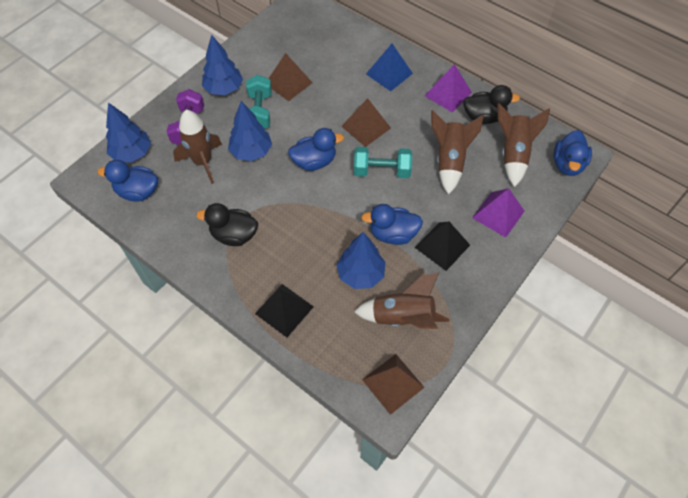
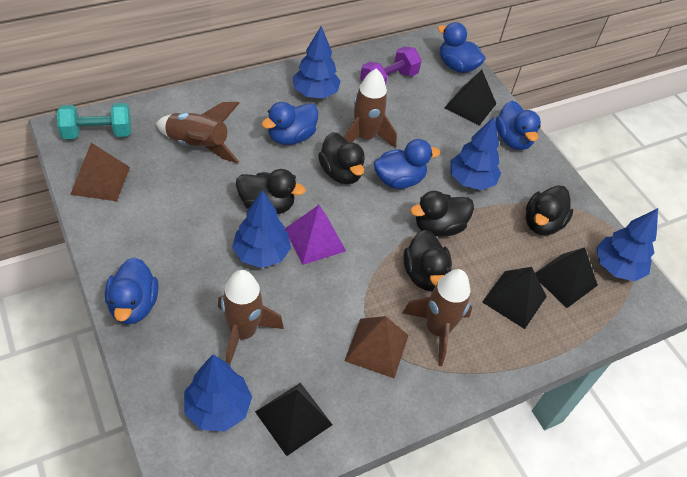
black duck: [196,203,258,246] [463,85,520,124] = 2 -> [236,169,306,214] [318,132,365,184] [403,230,452,291] [410,191,474,237] [526,185,573,235] = 5
black pyramid: [255,284,314,337] [415,222,470,271] = 2 -> [255,383,333,456] [445,70,496,125] [482,267,547,329] [535,247,598,308] = 4
blue duck: [98,160,158,202] [288,128,344,171] [361,204,423,245] [553,130,592,176] = 4 -> [105,257,159,324] [262,102,318,145] [374,139,440,189] [438,22,486,73] [495,101,541,150] = 5
blue pyramid: [366,44,413,91] = 1 -> none = 0
blue tree: [106,103,151,162] [202,34,243,95] [228,101,272,161] [337,232,385,289] = 4 -> [184,354,252,432] [232,190,291,268] [293,26,341,98] [450,117,501,190] [596,208,658,281] = 5
brown pyramid: [269,53,313,101] [341,98,391,147] [362,354,425,415] = 3 -> [70,143,130,201] [344,316,409,379] = 2
purple pyramid: [425,64,472,113] [472,188,525,238] = 2 -> [285,205,346,265] = 1
turquoise dumbbell: [246,75,272,129] [354,147,412,178] = 2 -> [57,103,132,139] = 1

